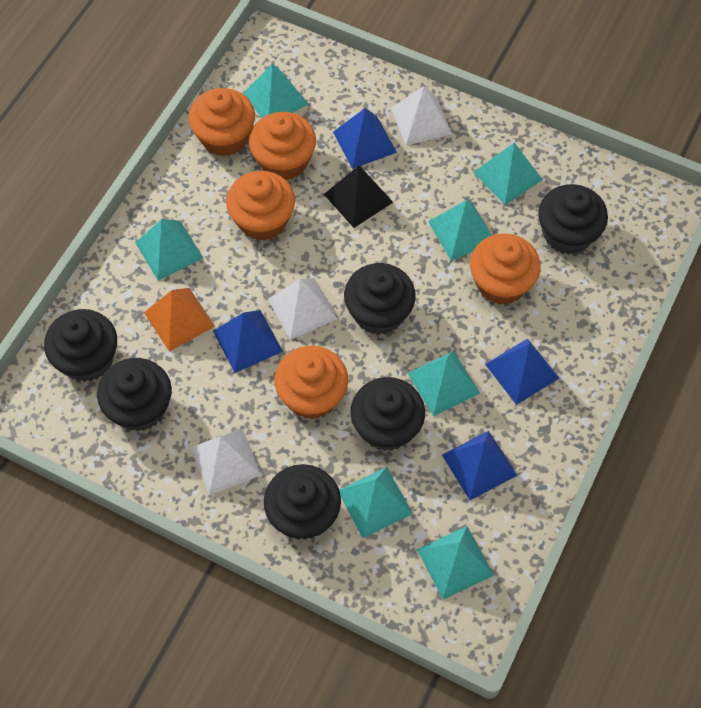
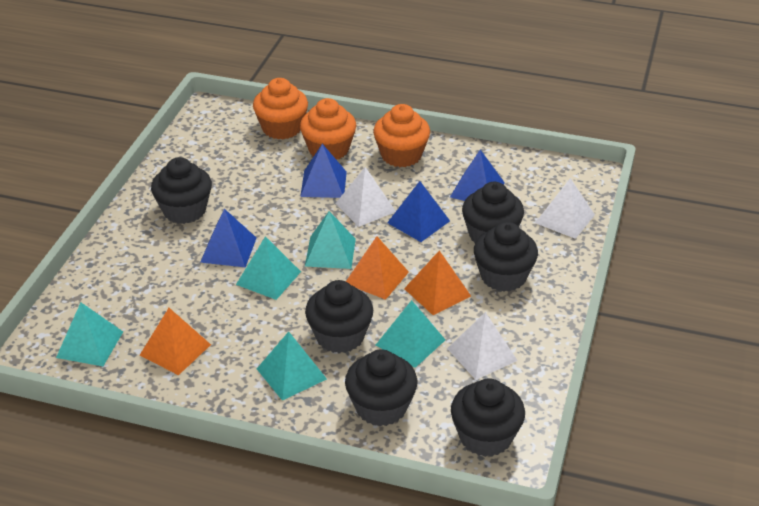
black pyramid: [324,166,393,228] = 1 -> none = 0
orange cupcake: [189,88,255,156] [226,171,295,241] [249,112,316,181] [274,346,348,419] [470,233,541,305] = 5 -> [253,78,308,139] [300,98,356,160] [373,104,430,167] = 3
orange pyramid: [144,288,215,352] = 1 -> [140,308,211,375] [346,236,409,300] [404,251,471,315] = 3
turquoise pyramid: [135,219,203,281] [243,63,308,118] [339,467,413,538] [407,351,480,416] [417,526,494,600] [428,200,492,261] [473,143,543,205] = 7 -> [56,302,123,366] [236,236,301,300] [257,332,327,401] [305,211,356,269] [376,300,445,368] = 5

